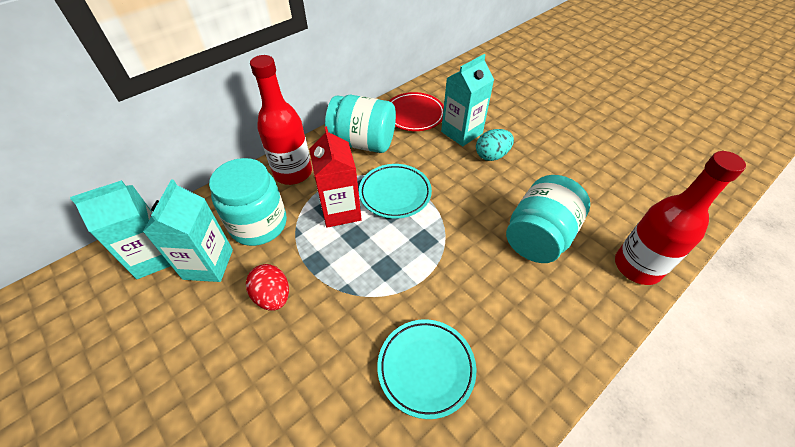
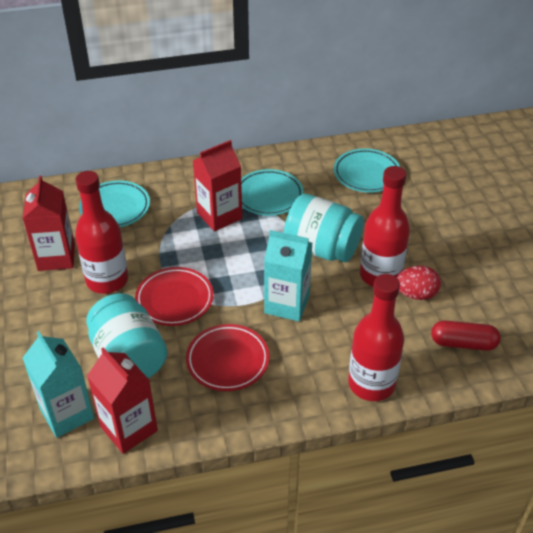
red bottle: [250,55,312,185] [615,151,746,285] = 2 -> [75,171,128,294] [348,274,404,401] [360,166,410,287] = 3
red capsule: none = 0 -> [431,320,501,351] = 1
red carton: [309,126,362,228] = 1 -> [23,176,75,271] [87,347,158,454] [193,140,242,231] = 3
red plate: [389,92,444,131] = 1 -> [135,267,214,326] [186,324,269,391] = 2
turquoise carton: [70,180,171,279] [143,180,233,282] [441,54,494,146] = 3 -> [23,331,94,438] [264,230,312,321] = 2
turquoise egg: [476,129,514,161] = 1 -> none = 0
turquoise jar: [209,158,287,246] [325,95,396,153] [506,175,590,263] = 3 -> [86,293,167,378] [284,194,364,262] = 2
turquoise plate: [359,164,432,219] [377,319,476,419] = 2 -> [79,180,150,227] [241,169,304,216] [334,148,400,193] = 3

